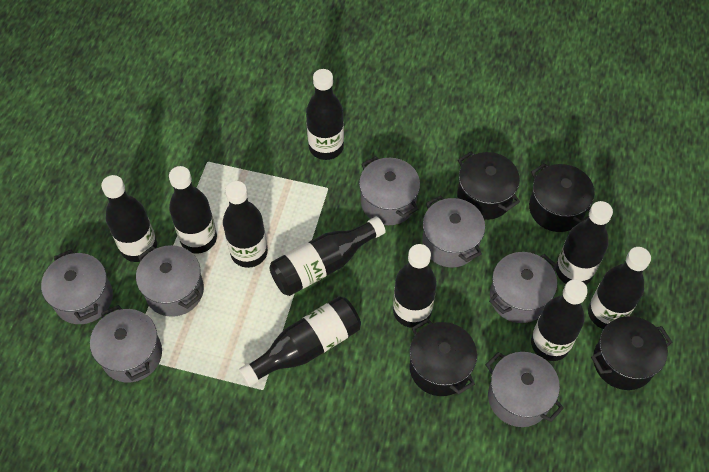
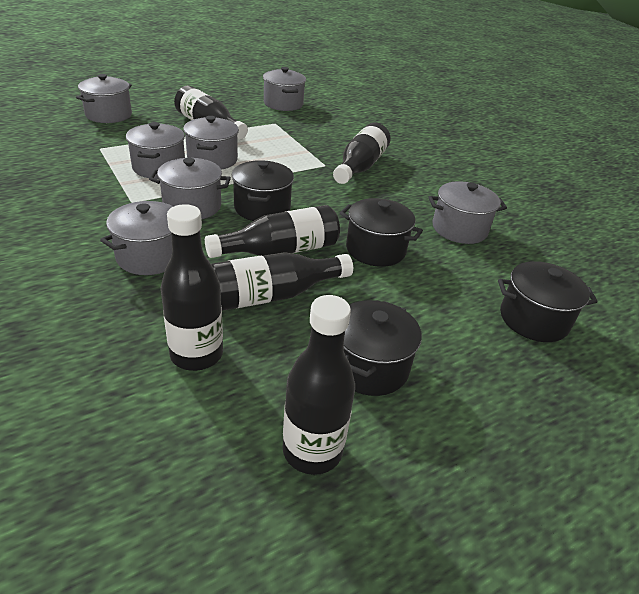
black bottle: [101,175,157,262] [169,166,217,253] [223,181,268,268] [239,296,361,387] [269,217,386,296] [306,69,344,160] [393,244,437,328] [531,279,588,361] [556,201,613,285] [588,247,651,329] = 10 -> [161,204,223,371] [174,86,248,139] [205,205,340,258] [211,252,353,311] [283,295,355,475] [333,123,391,184] = 6

